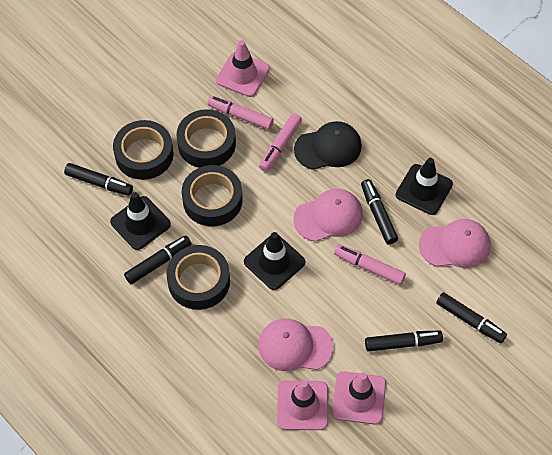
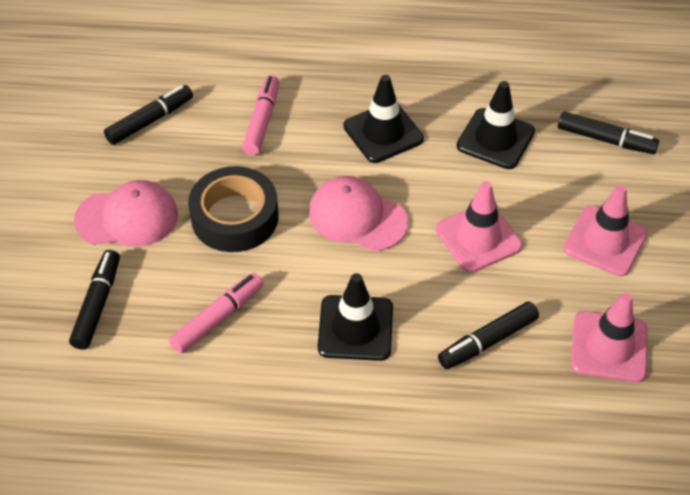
black cap: [294,121,362,170] = 1 -> none = 0
black marker: [64,163,133,196] [124,236,191,284] [361,179,398,244] [365,330,443,351] [436,292,507,343] = 5 -> [69,250,120,350] [104,85,193,145] [438,301,539,369] [558,111,659,154] = 4
black tape: [113,120,174,180] [166,245,230,310] [177,109,236,168] [182,165,242,226] = 4 -> [188,166,278,252] = 1
pink cap: [258,318,334,371] [293,189,363,242] [419,219,491,268] = 3 -> [74,180,178,247] [309,176,408,251] = 2
pink marker: [207,96,274,130] [259,113,302,172] [334,244,406,285] = 3 -> [169,273,263,354] [242,75,279,155] = 2

